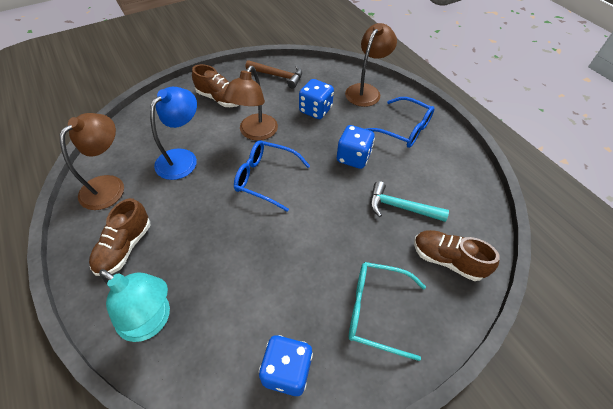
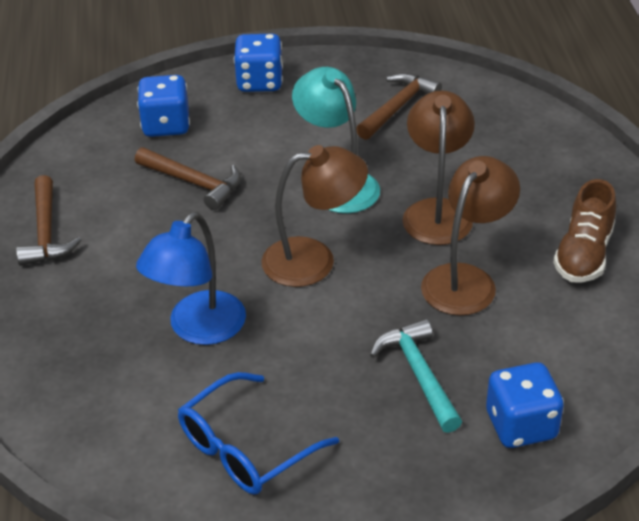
blue glasses: [234,140,310,212] [366,97,435,148] = 2 -> [178,372,339,495] = 1
brown hammer: [246,60,302,88] = 1 -> [16,175,81,266] [135,147,241,210] [356,73,442,140] = 3
brown shoe: [89,198,151,276] [192,64,239,107] [414,230,500,281] = 3 -> [553,179,616,283] = 1
turquoise glasses: [349,262,426,361] = 1 -> none = 0

